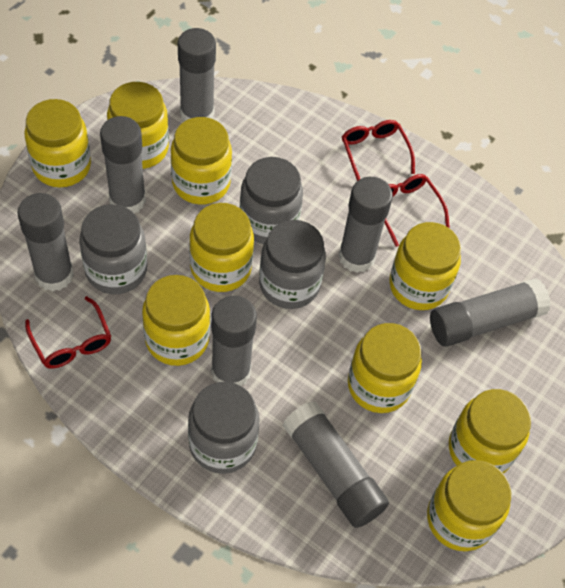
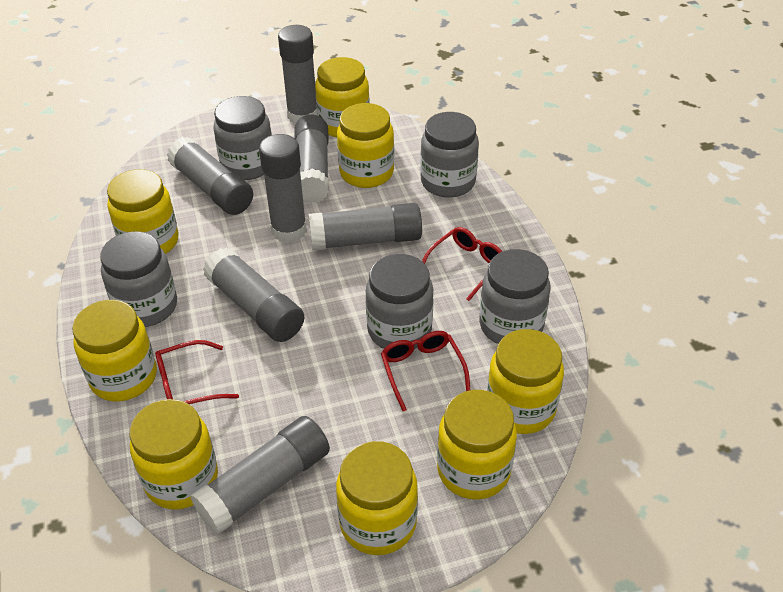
grey jar: [79,204,147,294] [188,382,260,474] [240,157,303,244] [259,220,326,309] = 4 -> [100,231,177,327] [213,96,272,180] [366,254,434,349] [420,112,479,198] [479,249,550,344] = 5
yellow jar: [24,99,91,187] [107,82,169,169] [142,275,210,366] [171,117,232,205] [189,203,254,292] [348,323,422,413] [389,222,461,310] [427,460,511,551] [449,389,531,474] = 9 -> [72,300,157,401] [107,169,179,254] [130,399,218,509] [315,57,370,137] [336,441,418,555] [337,103,394,188] [437,390,517,500] [487,329,564,434] = 8

